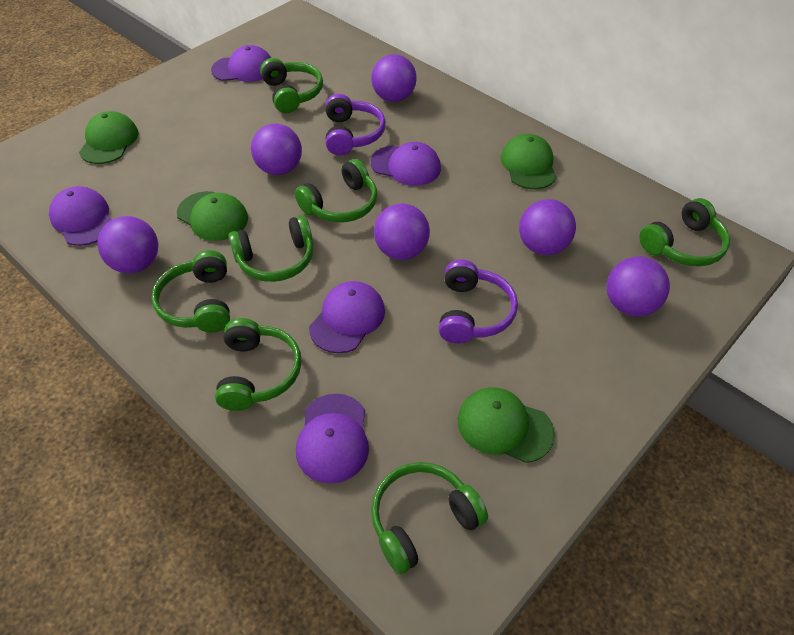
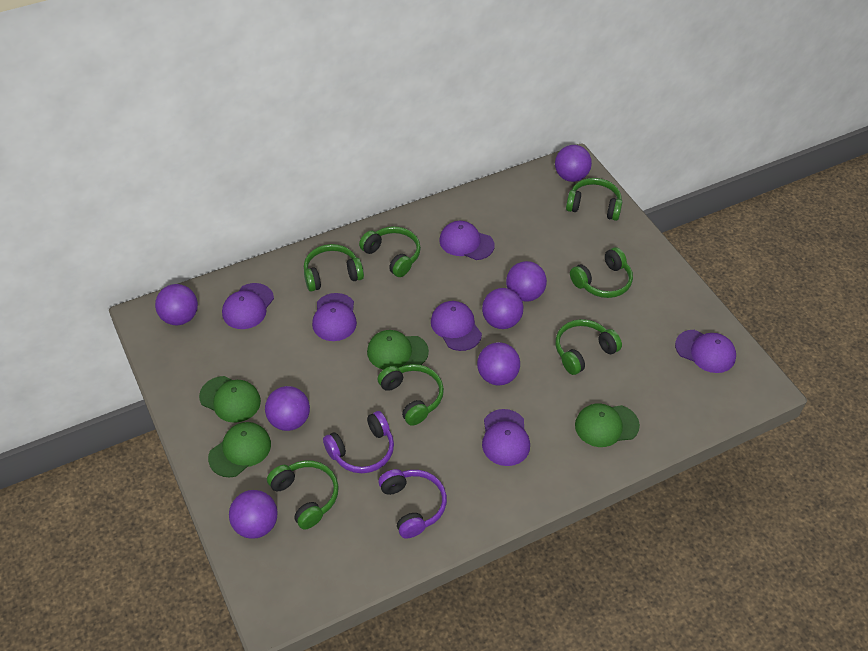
purple ball: [97,216,158,273] [251,124,302,175] [371,54,417,102] [374,203,430,260] [519,199,576,255] [606,257,670,316] = 6 -> [155,284,198,325] [229,490,278,539] [265,386,310,431] [477,342,520,385] [482,288,523,329] [506,261,547,302] [555,145,592,182] = 7
purple cap: [49,186,112,246] [211,45,271,82] [296,394,369,484] [309,281,385,353] [371,142,441,186] = 5 -> [222,283,274,329] [312,293,357,341] [431,301,482,351] [439,221,494,260] [482,409,530,466] [675,330,736,373] = 6

